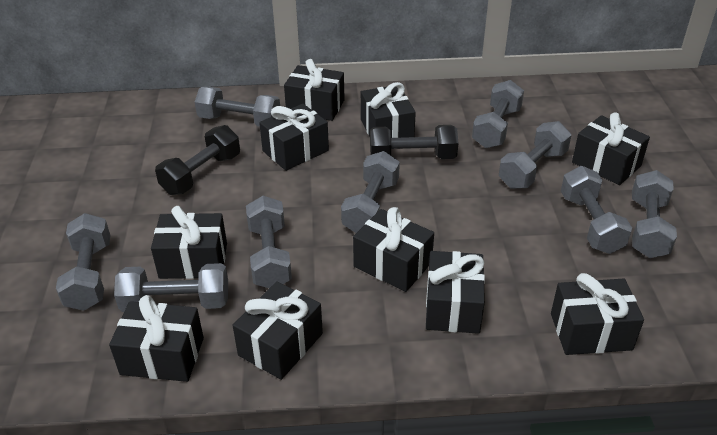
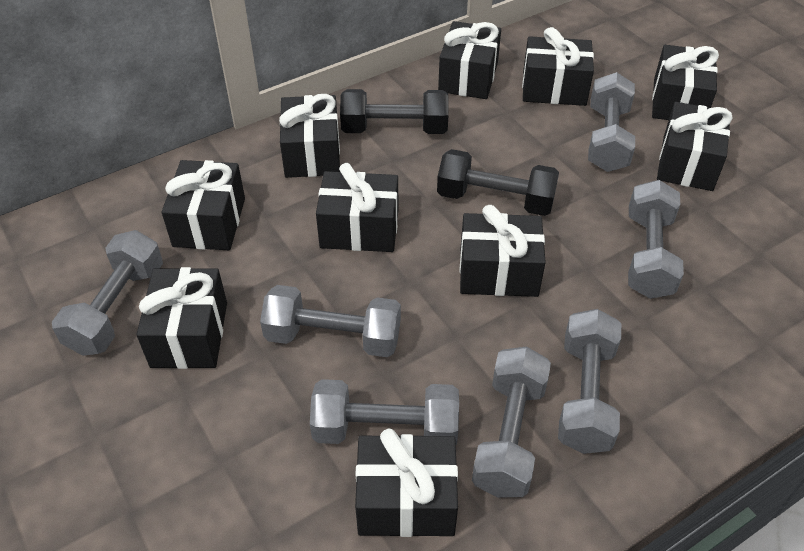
grey dumbbell: [56,213,110,311] [114,263,228,312] [195,87,280,127] [246,196,292,288] [341,151,400,233] [472,80,524,148] [499,121,572,189] [561,166,632,254] [632,170,677,258] = 9 -> [52,230,163,356] [260,285,401,357] [310,379,459,445] [472,346,551,498] [558,309,621,454] [588,72,635,172] [628,180,684,299] = 7

